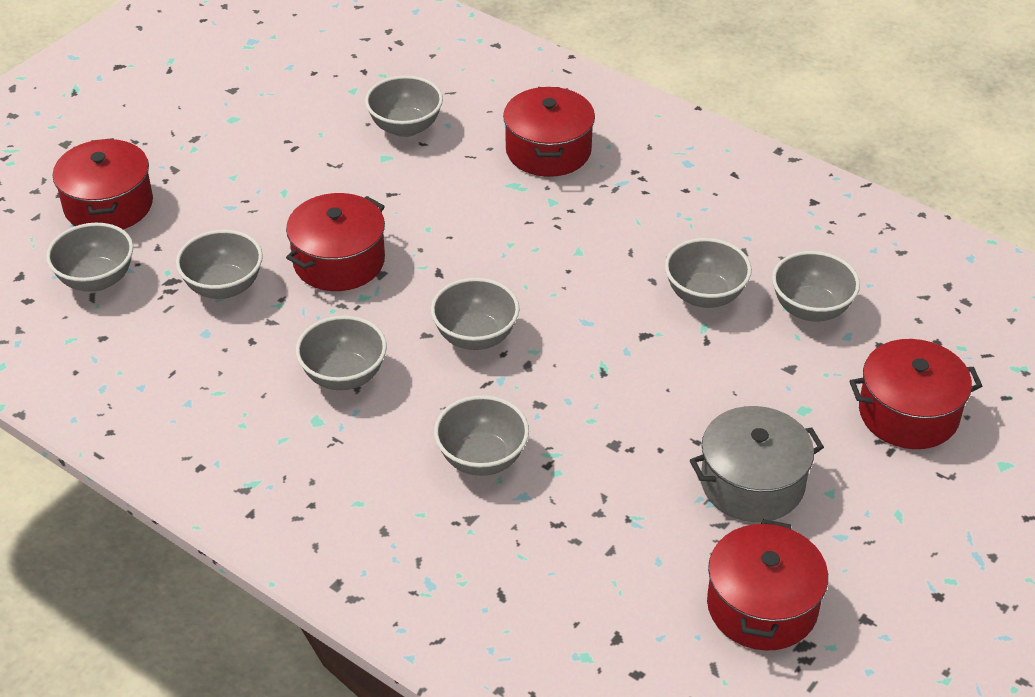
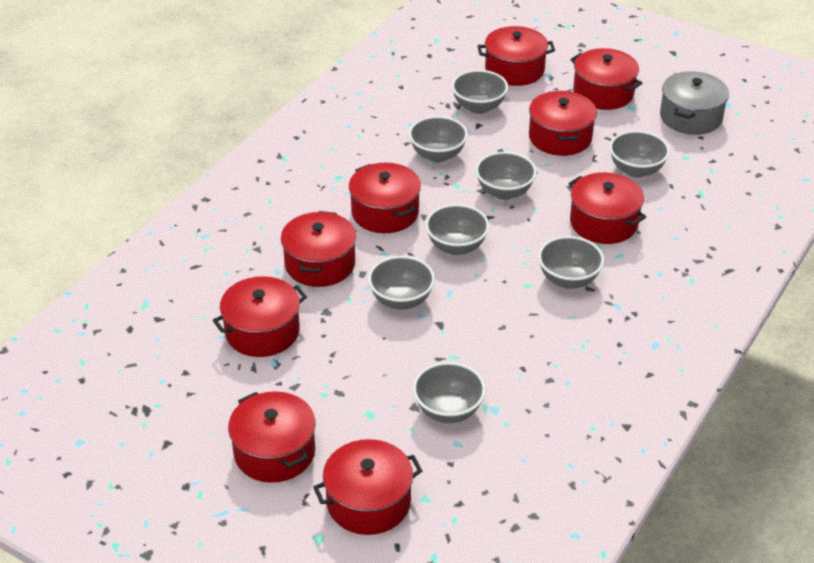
red pot: [53,138,153,229] [286,193,385,291] [503,87,595,177] [707,519,828,651] [850,339,982,449] = 5 -> [213,276,307,357] [228,391,316,483] [281,211,356,287] [313,439,422,535] [349,163,421,233] [477,26,555,86] [529,91,597,156] [568,172,646,244] [571,48,642,110] = 9

